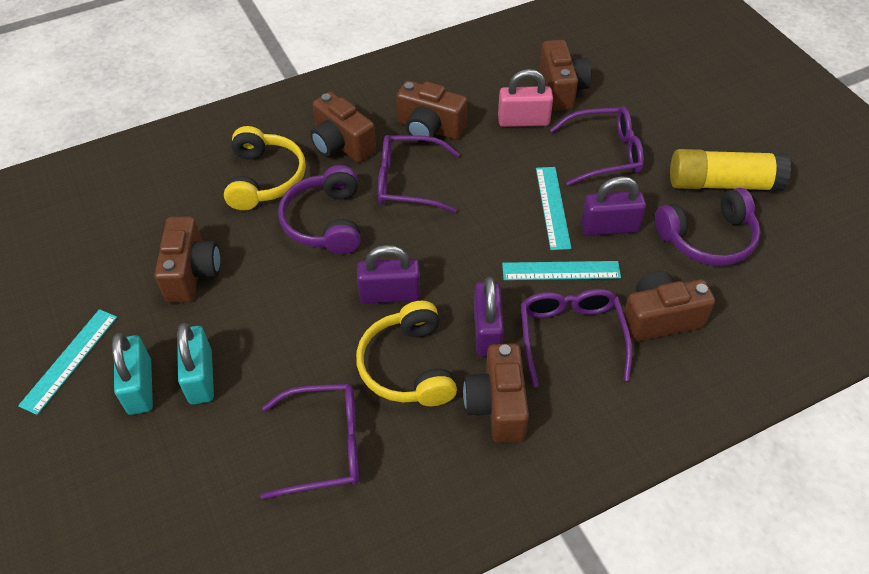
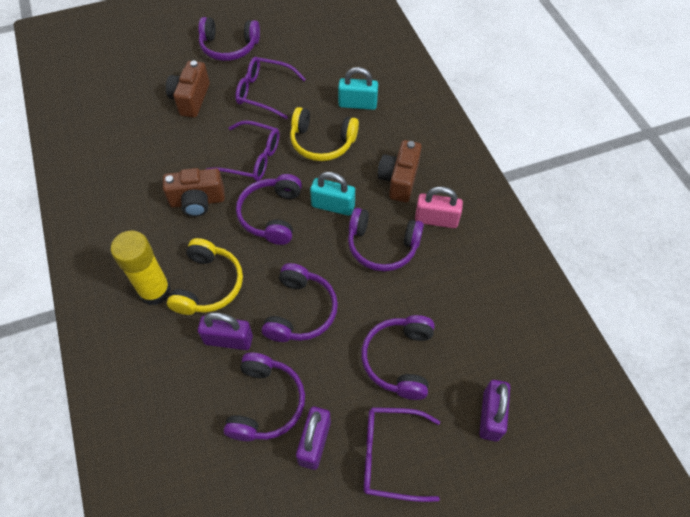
brown camera: [155,216,221,303] [310,92,376,163] [397,81,467,143] [463,343,529,443] [540,40,592,111] [624,271,715,342] = 6 -> [163,168,225,217] [166,61,210,118] [378,140,422,202] = 3
purple glasses: [261,384,359,499] [378,135,460,213] [521,289,633,387] [550,106,644,186] = 4 -> [206,120,279,181] [235,57,306,119] [364,407,440,502] = 3
purple headphones: [278,165,360,254] [655,188,761,266] = 2 -> [198,17,260,61] [224,353,305,441] [236,174,302,245] [262,263,338,342] [348,208,424,271] [361,315,435,400] = 6
turquoise ruler: [18,309,117,415] [502,261,621,280] [536,167,571,250] = 3 -> none = 0

